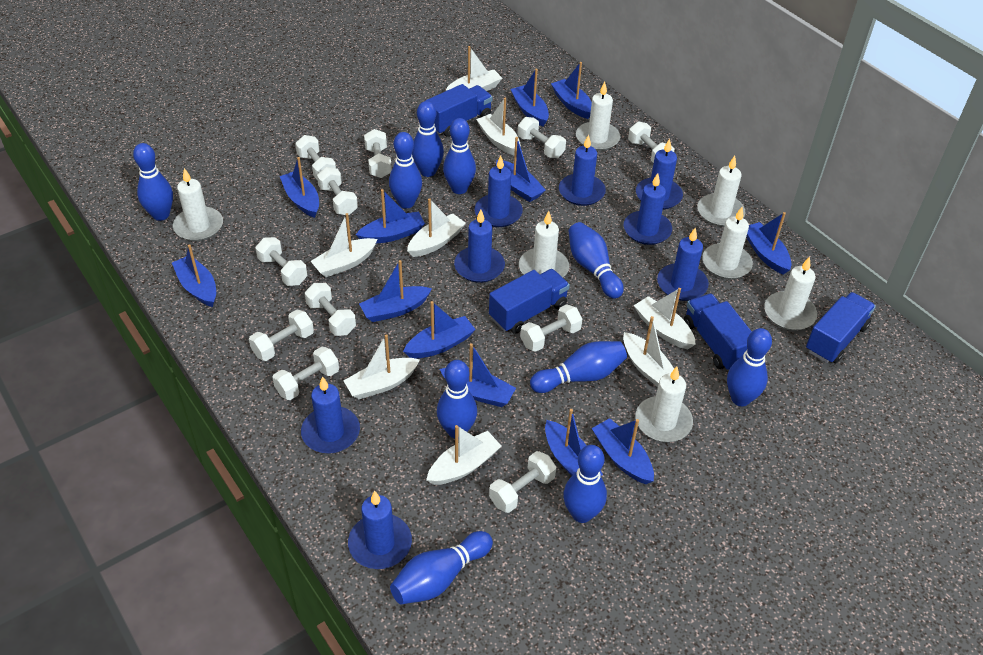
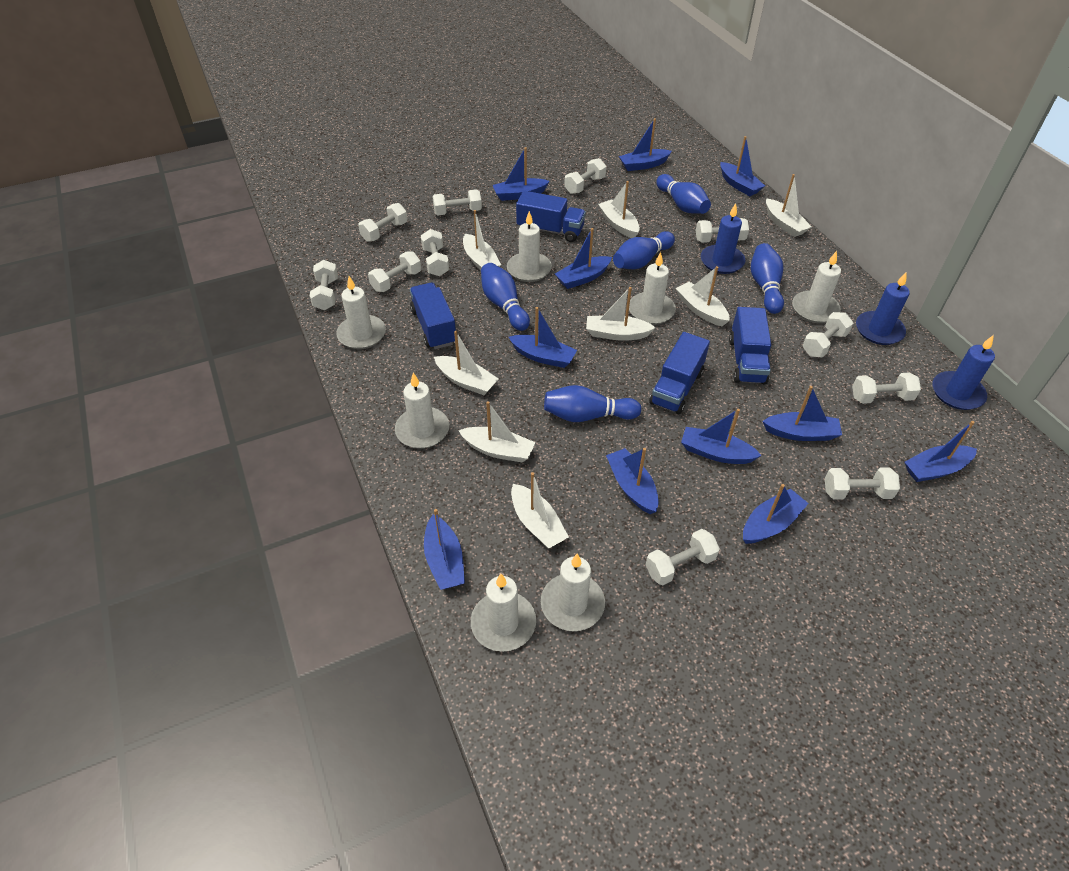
blue boat: [172,244,216,307] [280,157,319,218] [356,189,425,243] [359,260,432,322] [403,301,476,359] [440,343,516,407] [496,137,546,202] [511,69,549,126] [545,409,603,476] [551,62,592,119] [592,418,654,484] [746,212,792,274] = 12 -> [424,509,465,590] [493,147,550,201] [509,307,577,368] [555,228,612,289] [606,448,659,514] [619,118,672,171] [681,409,762,464] [720,136,765,196] [743,484,809,544] [762,386,842,441] [905,421,977,482] = 11
blue bowling pin: [133,143,173,221] [389,132,422,209] [390,531,493,604] [412,101,444,177] [437,360,477,438] [443,118,476,194] [530,341,627,393] [563,445,607,523] [569,222,624,299] [727,328,772,406] = 10 -> [481,263,530,331] [544,385,641,422] [613,231,675,269] [656,174,711,214] [751,243,784,314] = 5
blue candle: [301,376,360,454] [348,491,412,569] [454,210,505,283] [475,156,523,227] [559,134,606,206] [624,173,672,245] [636,139,683,210] [657,228,709,301] = 8 -> [701,203,745,274] [856,272,910,345] [933,335,995,410] = 3

